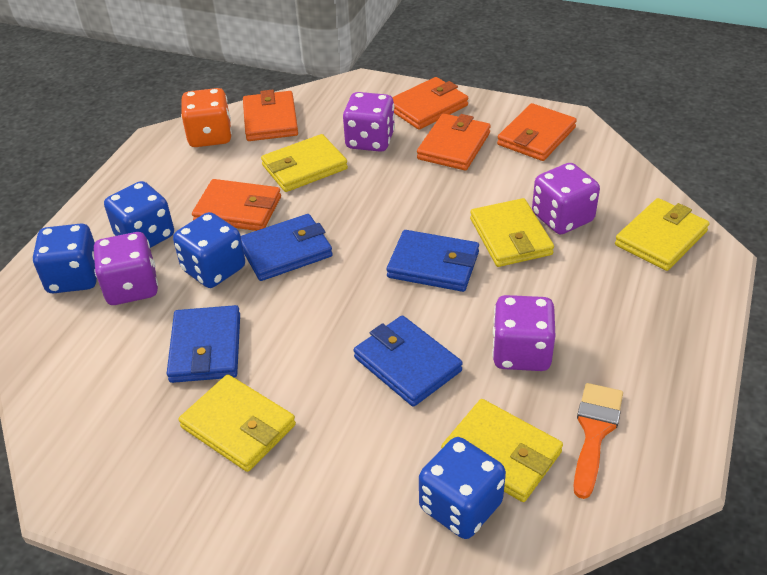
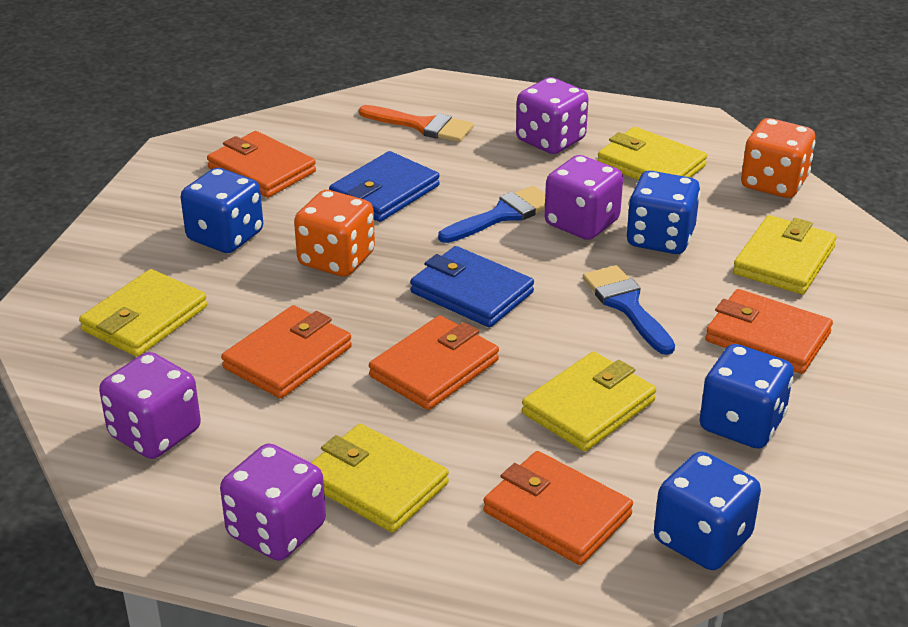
blue brush: none = 0 -> [438,186,545,243] [583,265,675,355] = 2
blue wallet: [166,305,240,383] [241,214,333,281] [354,315,463,407] [387,230,479,292] = 4 -> [329,151,440,222] [410,246,534,327] = 2
orange dice: [181,88,232,147] = 1 -> [294,190,375,277] [741,118,815,198] = 2

